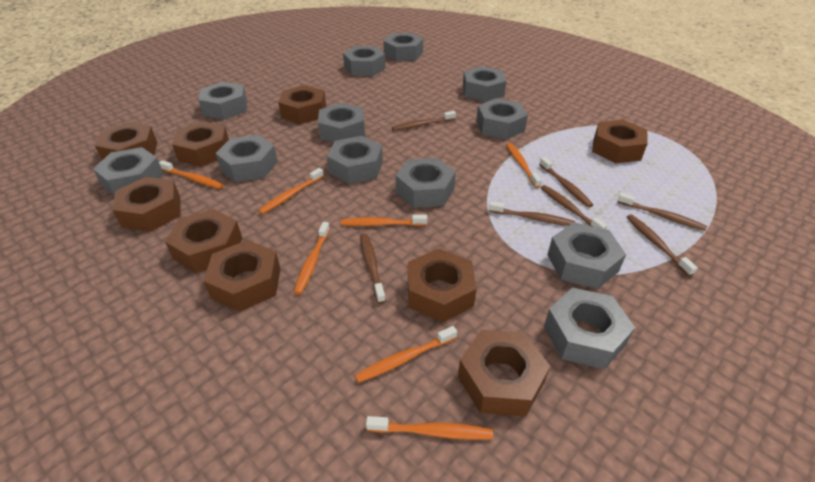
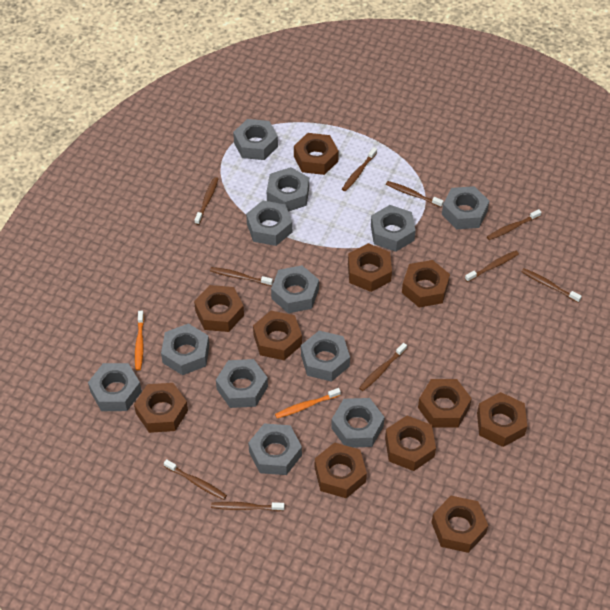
brown nut: [95,122,158,160] [113,177,181,232] [165,209,242,273] [172,121,229,167] [203,240,280,312] [278,85,326,124] [408,249,477,322] [458,330,550,417] [592,120,648,163] = 9 -> [134,383,188,433] [194,285,244,332] [253,311,302,360] [294,133,339,175] [315,442,367,498] [348,243,392,292] [385,416,436,471] [402,260,450,307] [418,379,472,427] [431,496,488,553] [477,392,527,447] = 11
brown toothbrush: [360,234,386,304] [392,111,456,131] [489,201,575,226] [539,157,593,208] [541,185,607,229] [617,193,707,231] [627,214,698,276] = 7 -> [164,459,227,500] [195,177,218,225] [210,267,273,286] [211,502,285,511] [342,147,377,191] [359,343,407,391] [386,181,444,207] [465,251,519,282] [487,209,541,240] [522,268,582,303] = 10
orange toothbrush: [159,160,224,189] [258,168,324,214] [294,222,330,294] [341,214,427,226] [355,326,457,383] [366,416,493,440] [506,143,542,188] = 7 -> [135,311,144,371] [275,388,341,418] = 2

